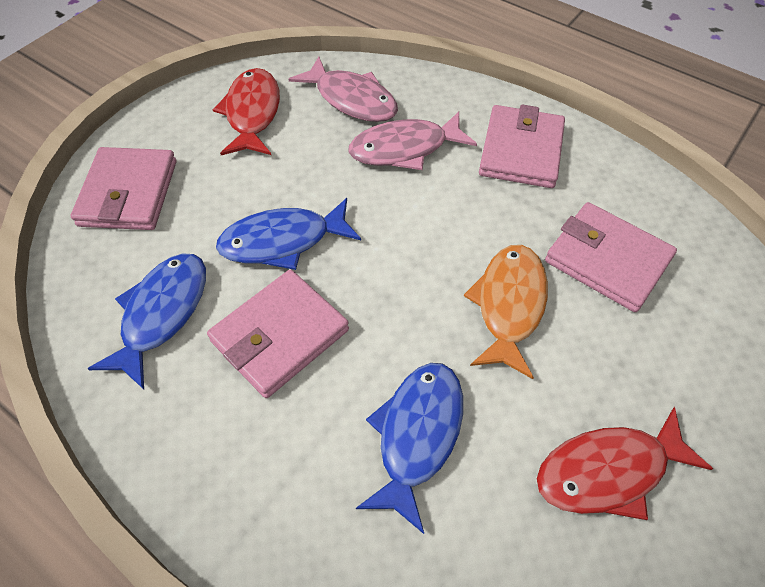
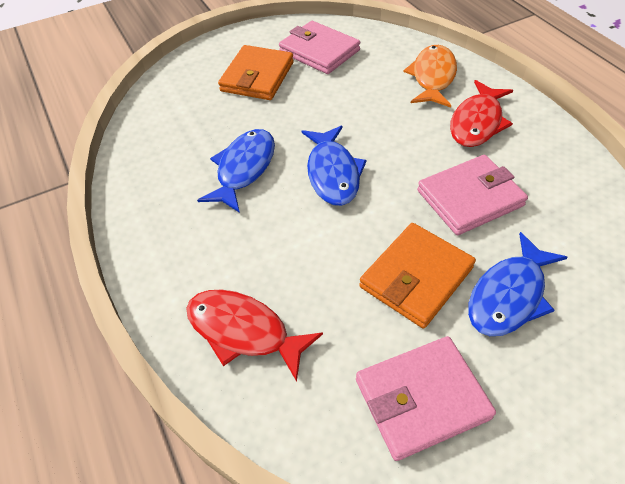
orange wallet: none = 0 -> [218,45,294,100] [359,223,476,328] = 2
pink fish: [288,56,398,122] [349,111,477,170] = 2 -> none = 0
pink wallet: [71,147,176,230] [207,270,349,398] [479,104,565,188] [545,202,677,312] = 4 -> [279,21,360,74] [356,336,496,461] [417,155,528,235] = 3

